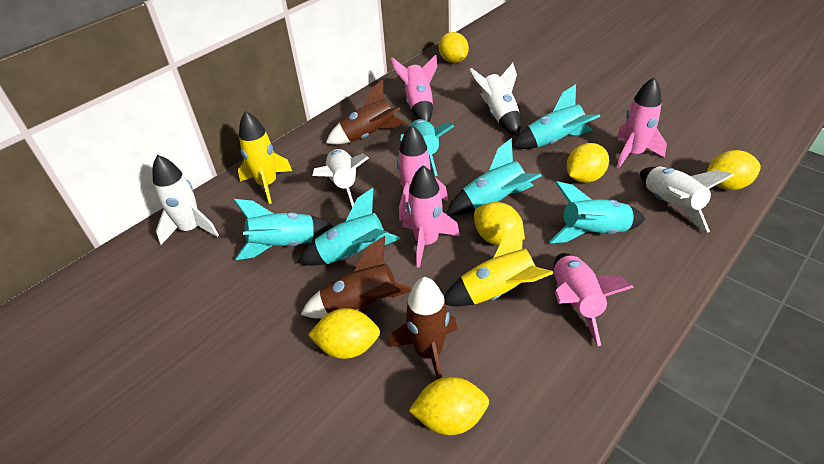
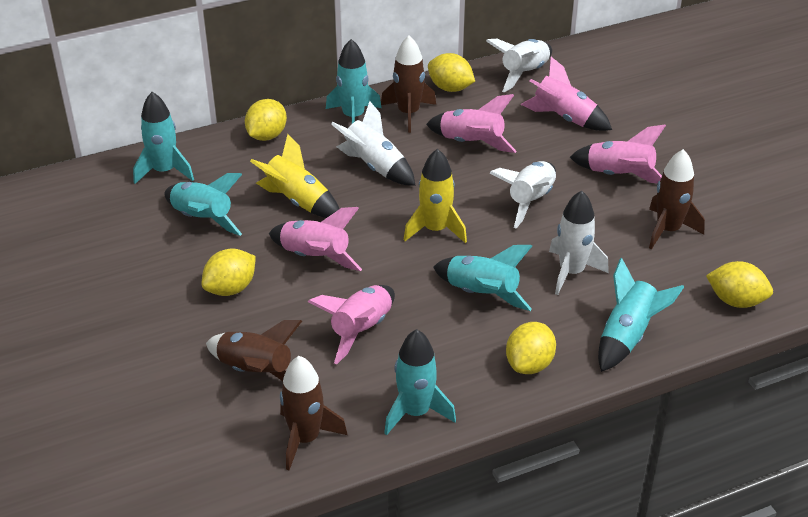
brown rocket: [301,236,412,319] [326,80,406,145] [390,277,457,379] = 3 -> [206,320,302,381] [280,356,348,470] [381,36,436,133] [649,149,705,250] = 4
yellow lemon: [308,308,380,359] [409,377,489,435] [439,32,469,63] [474,202,525,246] [566,143,609,183] [706,150,761,190] = 6 -> [201,249,256,296] [245,99,287,141] [428,53,475,92] [506,322,556,374] [706,261,773,308] = 5

